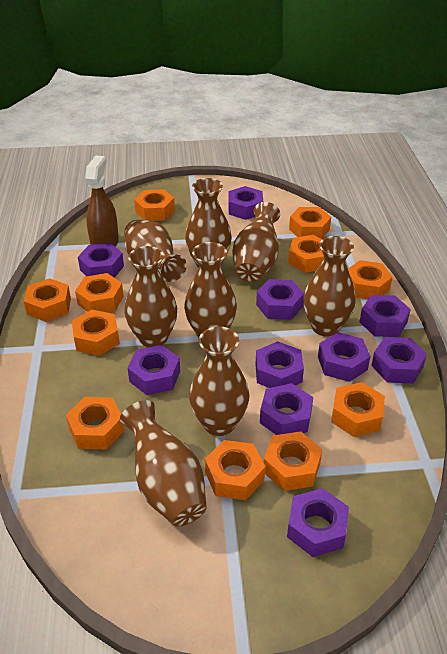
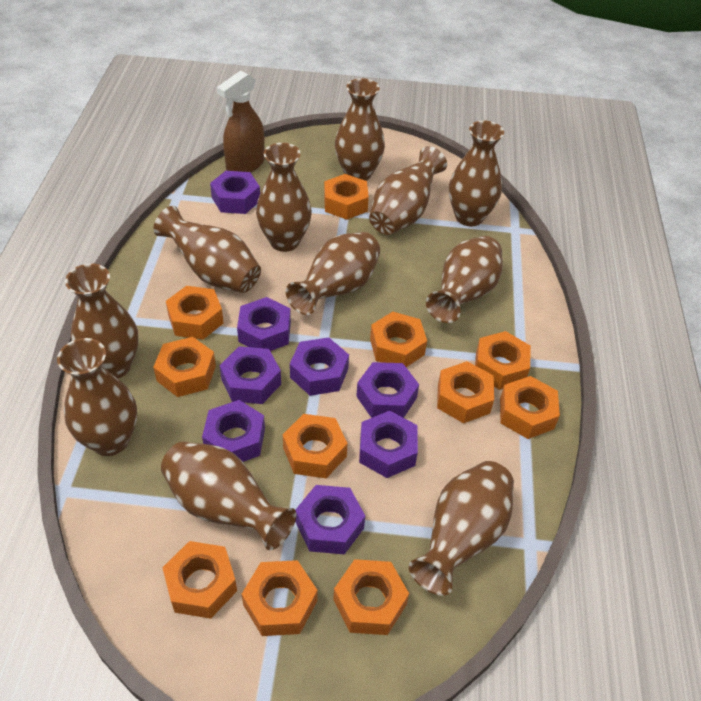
brown vase: [120,400,207,527] [124,219,187,282] [124,246,177,347] [184,242,237,338] [185,178,232,268] [189,326,249,436] [232,202,280,282] [303,236,356,337] = 8 -> [57,338,137,456] [65,263,139,378] [153,206,261,293] [161,441,296,550] [256,143,312,252] [286,232,380,315] [335,78,385,181] [369,146,447,235] [409,461,514,596] [426,236,503,323] [449,121,504,226] = 11
purple nut: [78,243,124,278] [128,345,180,395] [228,186,263,220] [256,279,304,320] [256,341,304,388] [260,383,313,435] [287,488,349,557] [318,332,371,382] [359,295,411,337] [371,337,427,384] = 10 -> [202,400,265,462] [210,171,260,214] [219,346,281,404] [237,297,291,351] [290,337,349,396] [295,485,365,555] [356,362,419,418] [359,411,418,478] = 8

